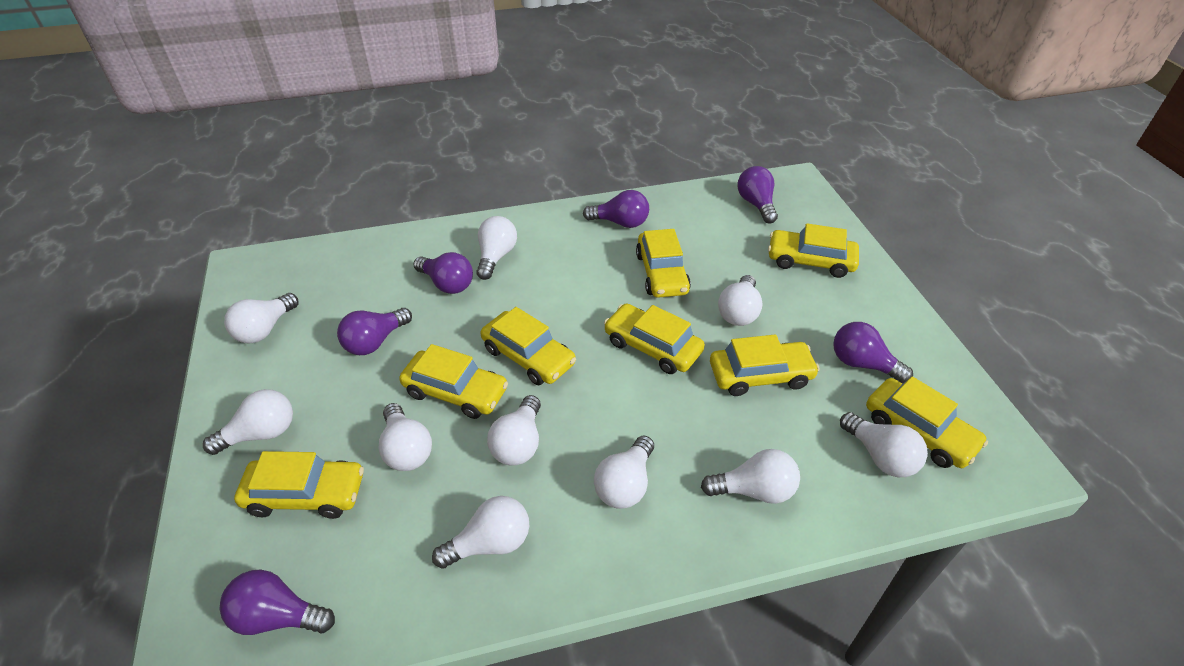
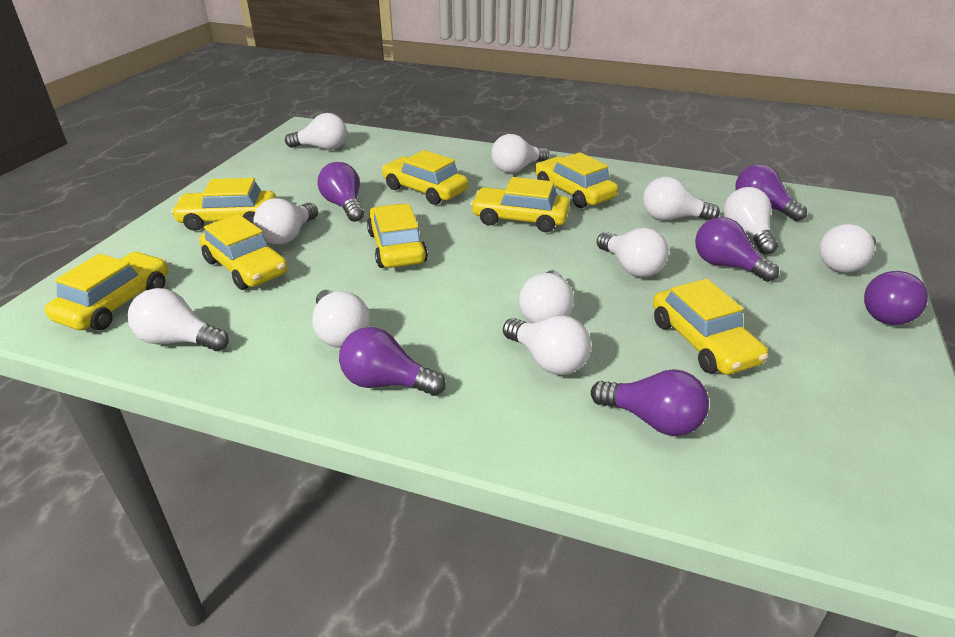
white light bulb: [203,389,293,455] [224,293,298,344] [378,403,432,471] [432,496,529,569] [476,216,517,280] [487,395,541,466] [594,435,654,509] [701,449,800,504] [718,275,762,326] [840,412,928,477] = 10 -> [128,288,229,351] [254,198,318,245] [285,113,347,150] [312,290,370,348] [491,134,549,173] [503,316,591,375] [519,270,574,323] [597,228,669,277] [643,177,720,221] [724,187,778,255] [819,224,876,273] = 11

